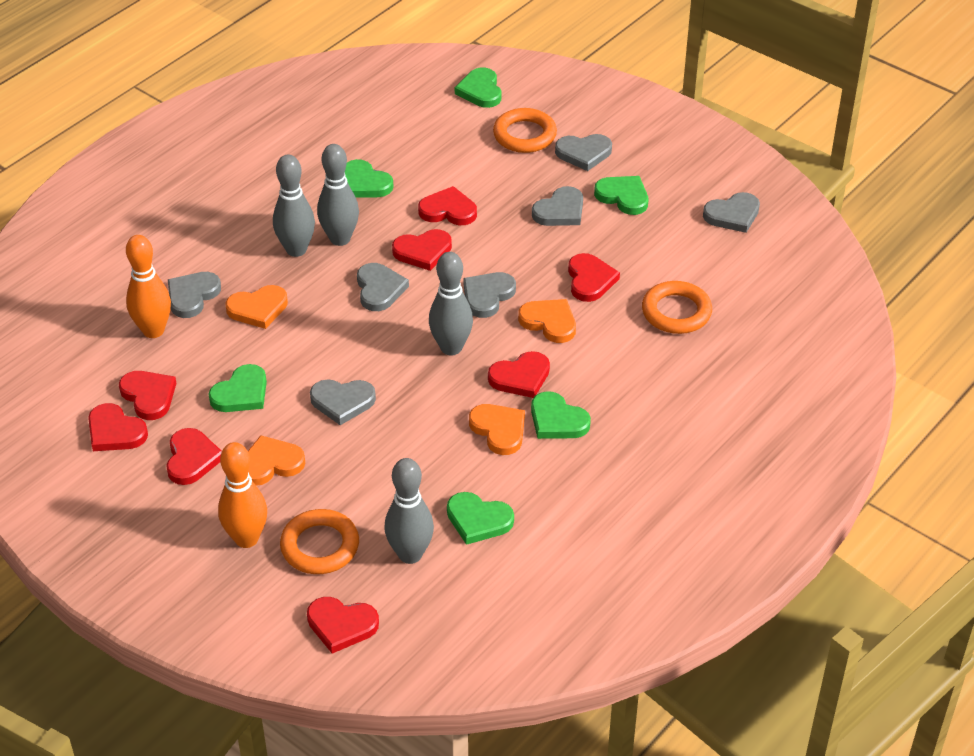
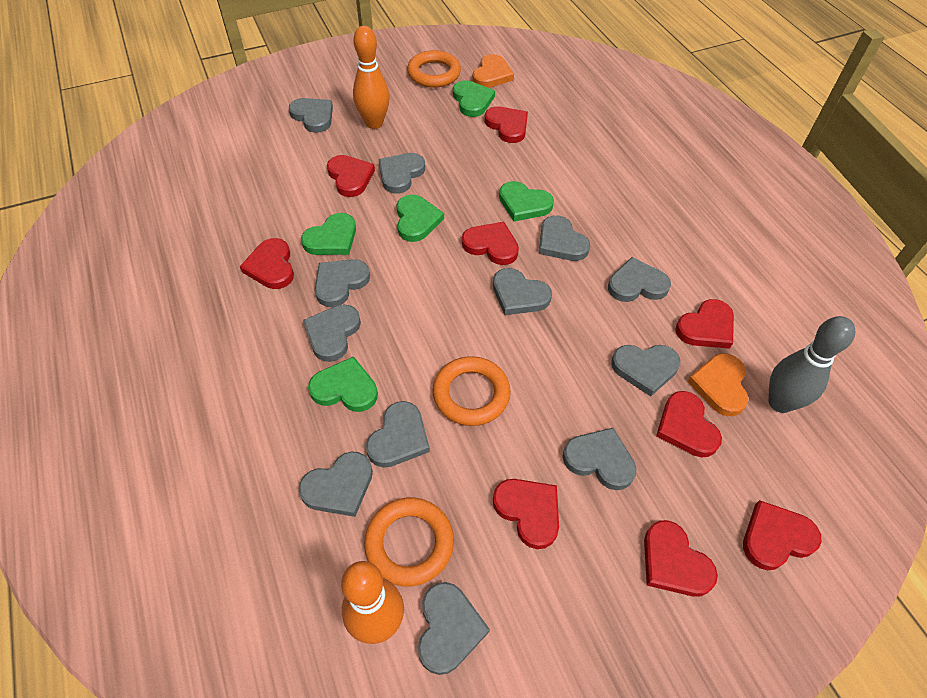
green heart: [209,364,267,412] [345,159,393,198] [447,492,514,545] [455,68,502,108] [531,391,591,439] [594,176,648,215] = 6 -> [301,213,356,255] [308,356,378,412] [396,195,444,242] [453,80,495,117] [499,181,554,221] = 5
grey bowling pin: [273,155,315,257] [317,144,359,246] [384,458,434,564] [429,252,473,355] = 4 -> [768,316,855,413] = 1
grey heart: [168,272,221,318] [310,379,376,425] [357,263,409,311] [463,272,516,318] [532,186,583,226] [555,134,612,171] [703,192,760,233] = 7 -> [289,98,333,133] [298,452,373,517] [303,305,361,362] [315,259,370,307] [366,401,430,468] [379,153,425,194] [418,582,490,675] [493,268,552,315] [539,215,590,261] [562,428,637,490] [608,257,671,302] [611,345,680,396] = 12
orange heart: [225,285,288,329] [248,435,305,486] [469,404,525,455] [518,299,576,343] = 4 -> [472,54,514,88] [687,353,749,416] = 2
red heart: [88,403,148,451] [119,371,176,420] [166,428,222,485] [307,597,379,654] [392,229,452,271] [418,186,477,225] [488,351,550,398] [568,253,620,302] = 8 -> [240,238,294,289] [327,155,375,197] [462,222,519,265] [485,106,528,143] [493,479,559,549] [644,520,718,597] [656,391,722,458] [675,299,734,349] [743,500,822,570] = 9

